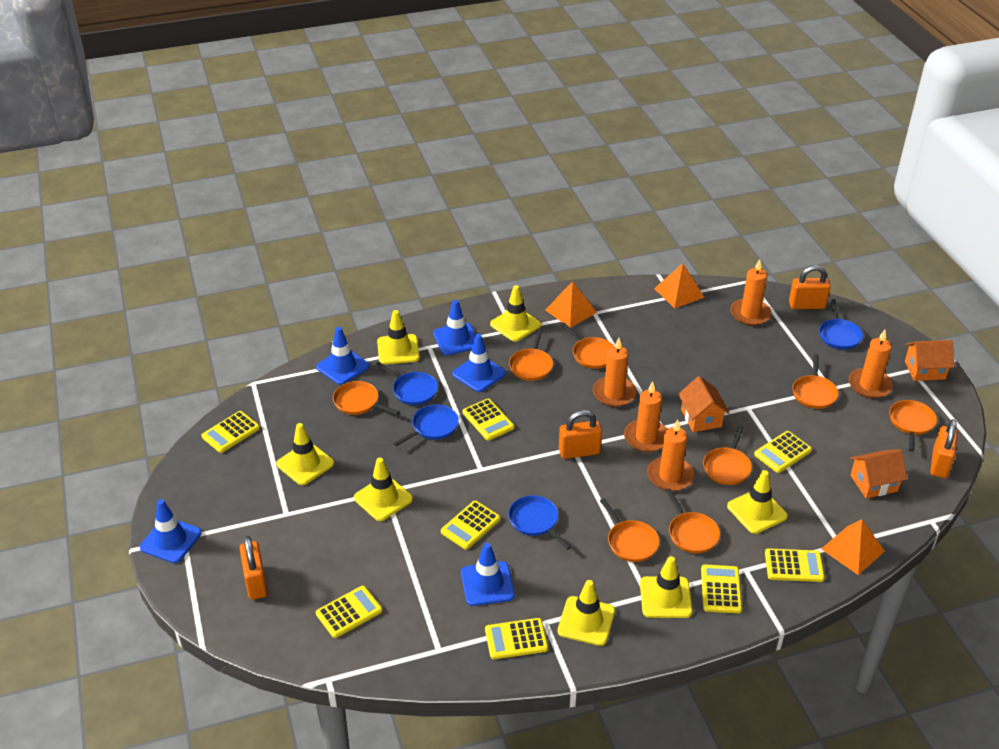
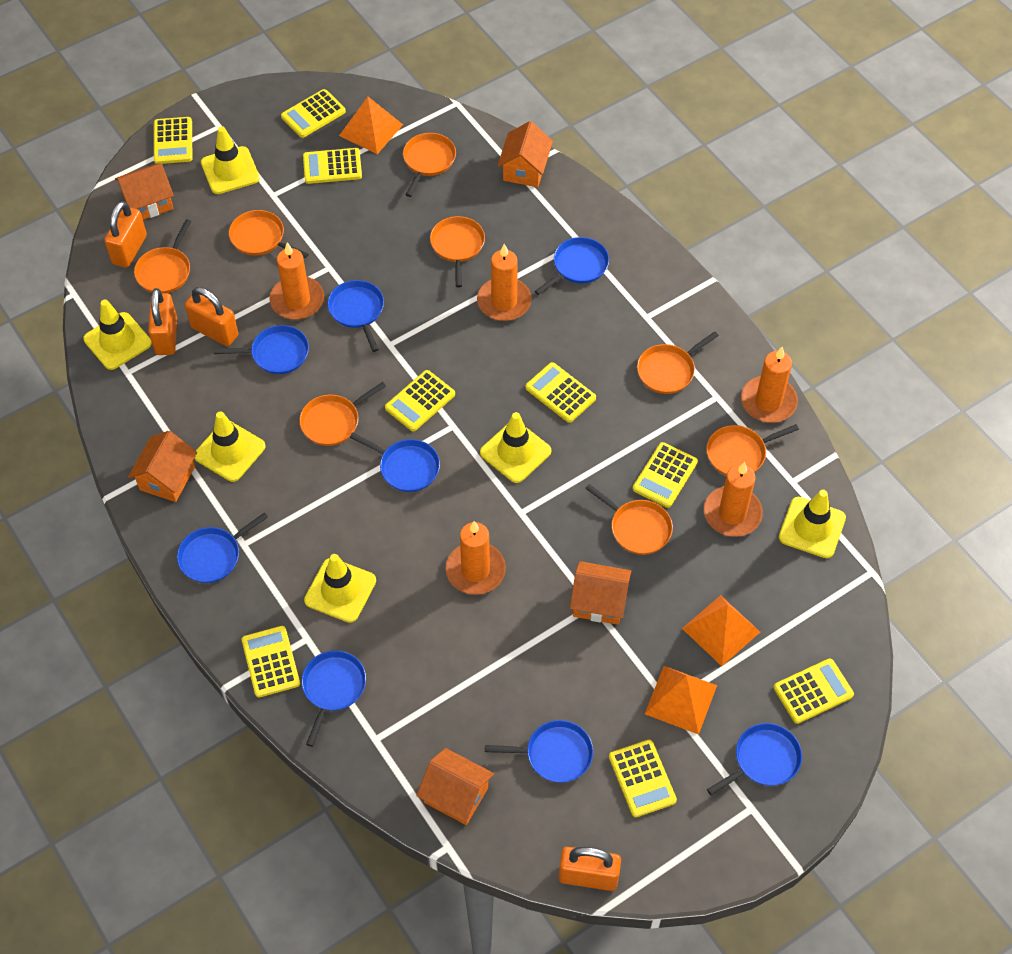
blue pan: [376,362,438,405] [393,404,459,446] [508,495,571,550] [819,299,863,349] = 4 -> [177,512,268,583] [214,325,309,374] [301,651,366,747] [327,280,384,352] [350,433,440,492] [485,720,593,783] [535,237,609,295] [707,723,802,796] = 8
blue traffic cone: [140,499,202,563] [316,327,369,385] [433,300,476,355] [452,334,506,392] [461,543,515,606] = 5 -> none = 0
orange house: [678,376,730,432] [850,449,907,498] [905,340,954,381] = 3 -> [115,163,174,220] [128,431,197,502] [417,748,494,825] [497,121,553,187] [570,561,631,625] = 5
yellow calculator: [201,411,260,453] [316,586,382,638] [441,501,500,550] [463,399,514,441] [485,618,548,659] [701,564,742,614] [754,431,812,473] [765,548,825,582] = 8 -> [154,117,192,164] [242,626,300,698] [281,89,346,138] [303,148,362,184] [385,370,455,431] [525,362,596,423] [609,740,677,817] [633,442,698,508] [774,658,854,724] = 9
yellow traffic cone: [276,423,334,485] [354,458,413,521] [377,310,420,365] [490,285,541,342] [558,580,615,646] [640,556,693,618] [727,470,788,534] = 7 -> [83,300,152,370] [195,411,266,482] [201,126,260,194] [304,554,376,623] [480,412,551,483] [779,490,846,558] = 6

